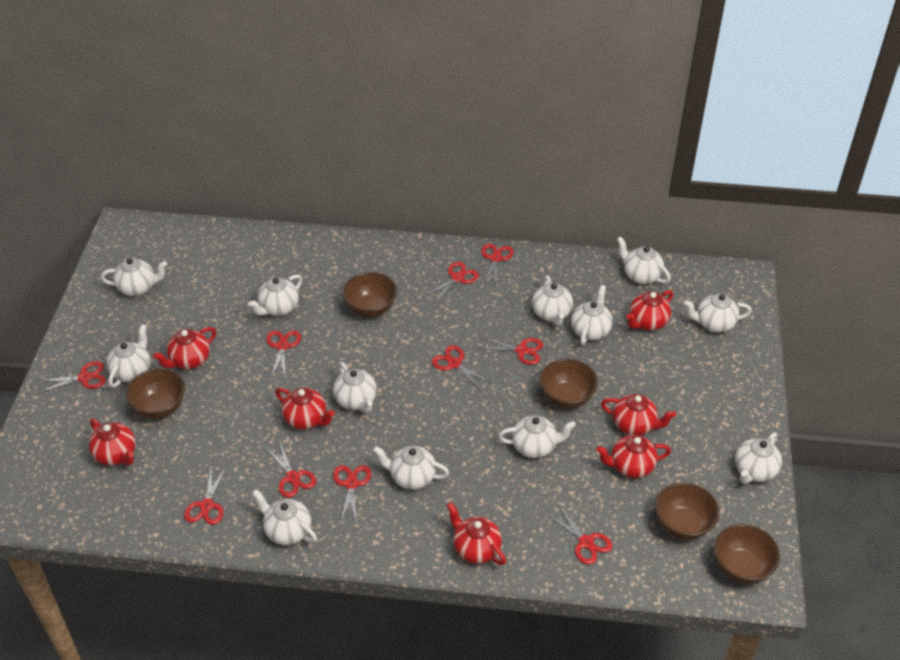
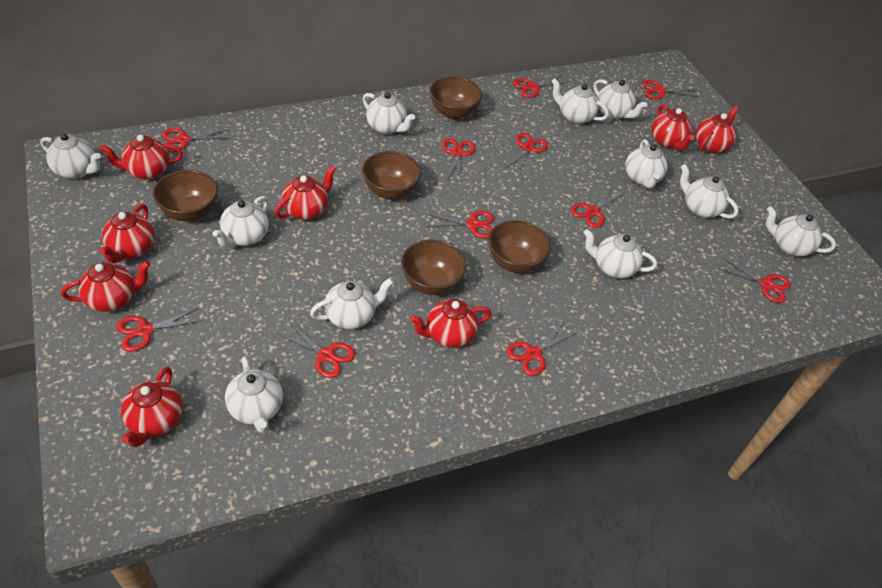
red scissors: [38,361,106,393] [184,467,226,525] [265,440,316,498] [266,330,301,380] [333,465,371,524] [425,262,479,303] [432,345,491,391] [477,337,543,365] [481,244,514,284] [547,504,612,565] = 10 -> [116,308,203,352] [162,128,230,152] [277,322,355,378] [427,211,494,238] [442,138,475,180] [506,133,548,174] [506,324,577,376] [513,76,569,98] [570,188,625,228] [642,80,700,99] [718,258,791,303] = 11
red teapot: [89,419,136,465] [153,327,216,369] [275,388,335,430] [447,502,506,565] [596,435,671,478] [601,394,676,435] [626,290,673,331] = 7 -> [61,261,151,312] [99,135,183,180] [99,204,155,263] [121,367,183,447] [275,165,336,220] [410,299,492,348] [651,105,694,150] [695,106,739,153] = 8
white teapot: [101,258,167,296] [107,324,150,388] [248,274,302,316] [252,489,317,545] [333,362,377,413] [373,446,449,490] [498,415,576,458] [532,275,573,326] [571,285,613,345] [617,236,671,284] [684,293,752,333] [735,432,782,484] = 12 -> [40,133,101,179] [213,196,269,247] [225,356,283,433] [310,278,394,329] [363,92,415,134] [552,78,609,124] [584,229,657,278] [594,79,647,120] [625,139,668,188] [680,164,739,219] [766,207,836,256] = 11

